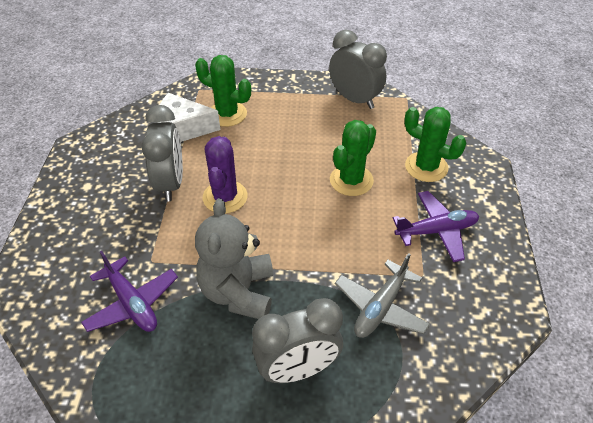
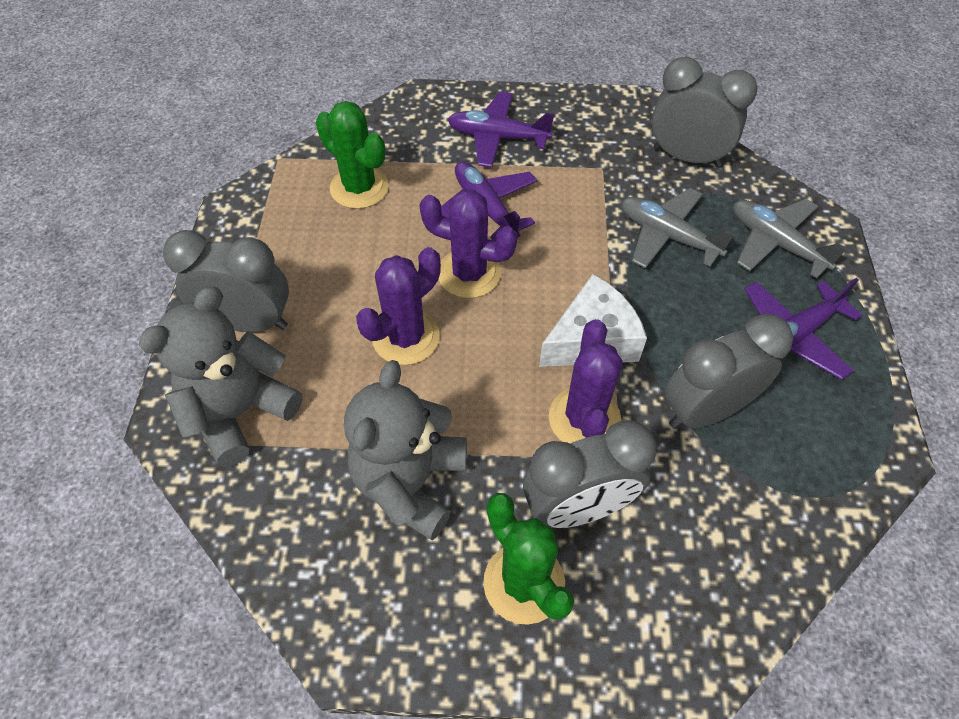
green cactus: [195,55,251,127] [330,120,376,196] [404,107,466,182] = 3 -> [316,101,389,209] [483,493,574,625] = 2
grey clock: [142,105,183,201] [252,298,343,383] [329,29,387,109] = 3 -> [163,230,289,332] [523,420,656,528] [652,57,757,167] [665,314,793,429] = 4
grey plane: [335,253,430,338] = 1 -> [621,188,734,268] [733,199,847,278] = 2
grey teddy bear: [195,198,273,319] = 1 -> [139,286,302,467] [344,360,467,540] = 2
purple cactus: [203,136,248,213] = 1 -> [356,247,441,365] [420,189,517,298] [549,319,623,444] = 3
purple plane: [81,251,178,332] [393,191,479,262] = 2 -> [441,161,537,241] [448,92,554,167] [744,278,862,380] = 3

